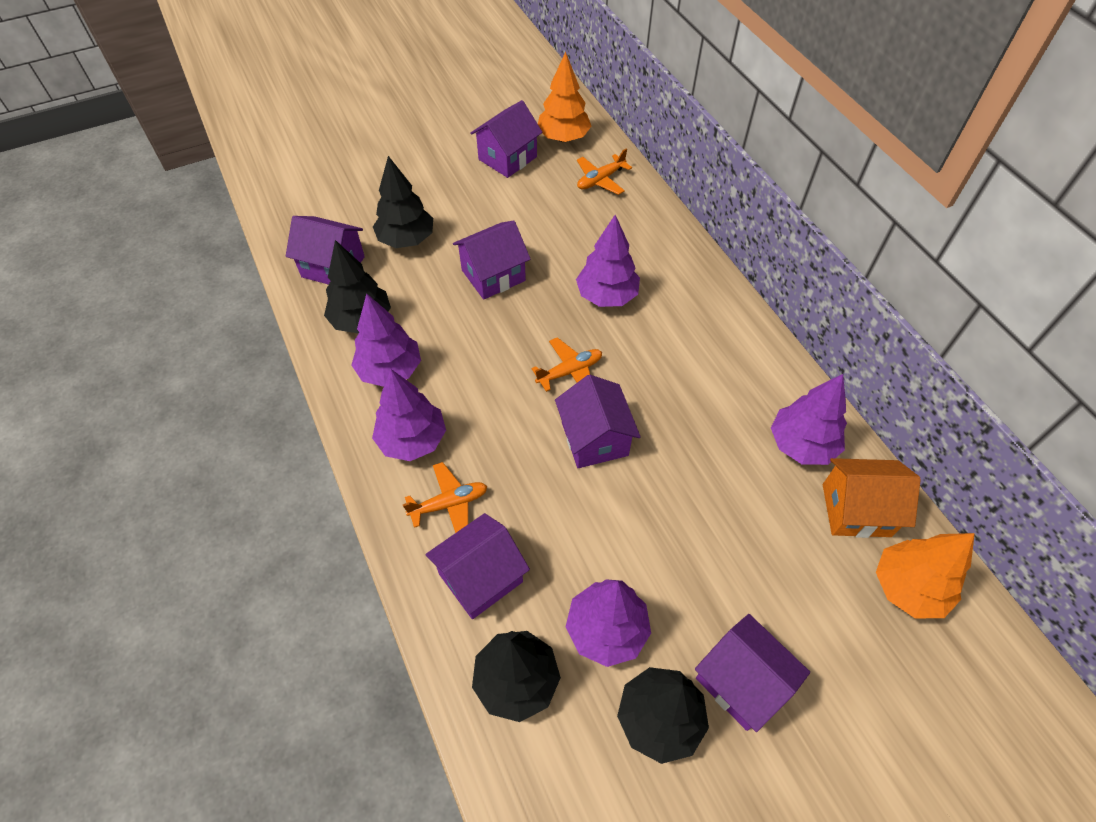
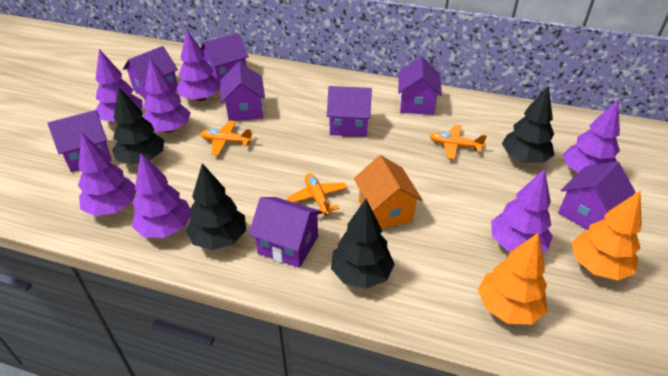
purple house: [286,216,365,285] [425,513,530,619] [453,221,531,300] [470,100,542,178] [555,375,641,468] [695,614,810,732] = 6 -> [47,110,112,172] [123,46,178,99] [201,33,249,81] [220,62,265,121] [249,197,322,268] [327,86,372,137] [398,57,442,115] [558,161,636,231] = 8
purple tree: [351,294,421,387] [372,369,446,461] [566,579,651,667] [576,215,640,307] [771,374,847,465] = 5 -> [78,133,136,216] [96,49,143,122] [132,153,190,238] [143,58,191,133] [176,30,220,101] [491,169,553,252] [563,100,620,173] = 7

